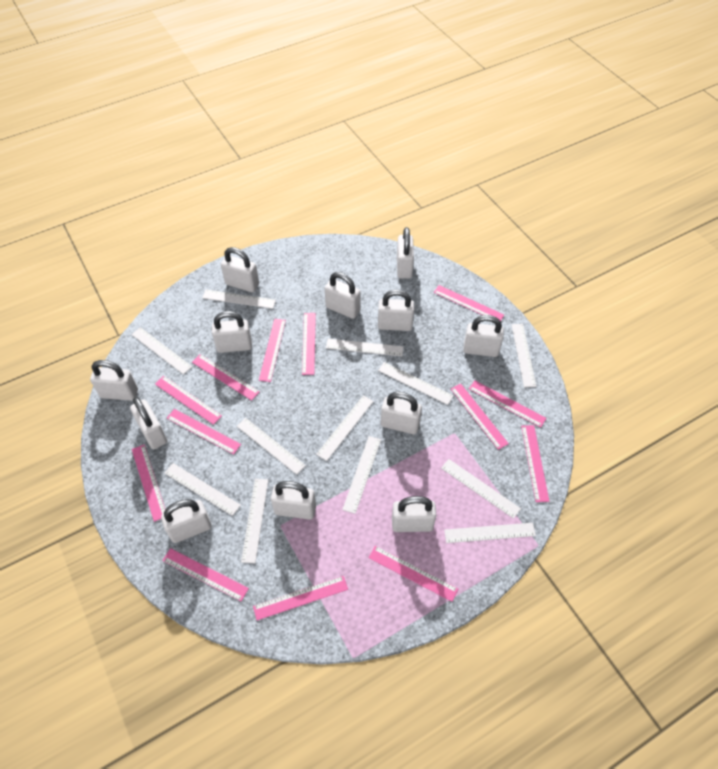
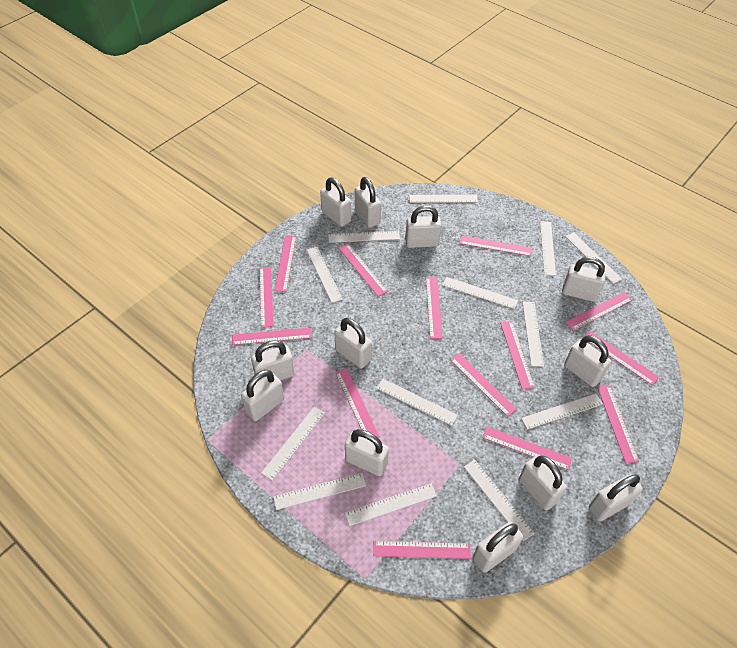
pink ruler: [132,445,165,522] [155,376,222,425] [162,548,249,601] [167,409,241,454] [192,354,259,401] [253,576,348,620] [259,319,286,382] [302,313,316,375] [369,546,458,602] [434,285,504,321] [451,383,509,450] [469,380,546,428] [521,425,549,502] = 13 -> [232,328,312,345] [259,267,274,328] [275,235,296,292] [335,368,380,438] [339,244,388,297] [373,541,471,559] [426,277,443,339] [450,353,517,417] [460,236,532,256] [483,427,572,470] [500,321,535,390] [565,292,632,331] [585,330,659,386] [597,385,639,463] = 14
white ruler: [131,327,192,375] [165,463,241,516] [202,290,276,309] [237,418,306,475] [241,479,268,564] [316,395,374,461] [326,339,403,356] [342,436,381,514] [378,362,454,405] [441,459,521,519] [444,523,536,543] [511,324,537,388] = 12 -> [261,407,325,481] [273,473,366,510] [307,247,343,303] [328,231,400,243] [345,483,437,526] [377,379,458,426] [409,195,478,203] [442,277,518,309] [464,460,535,542] [521,393,603,430] [523,302,544,367] [540,221,556,276] [565,232,622,284] = 13

